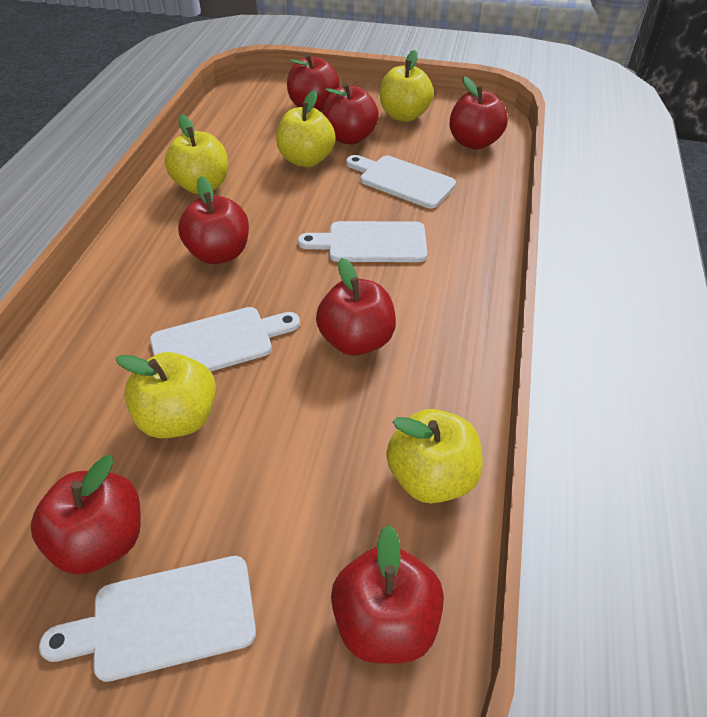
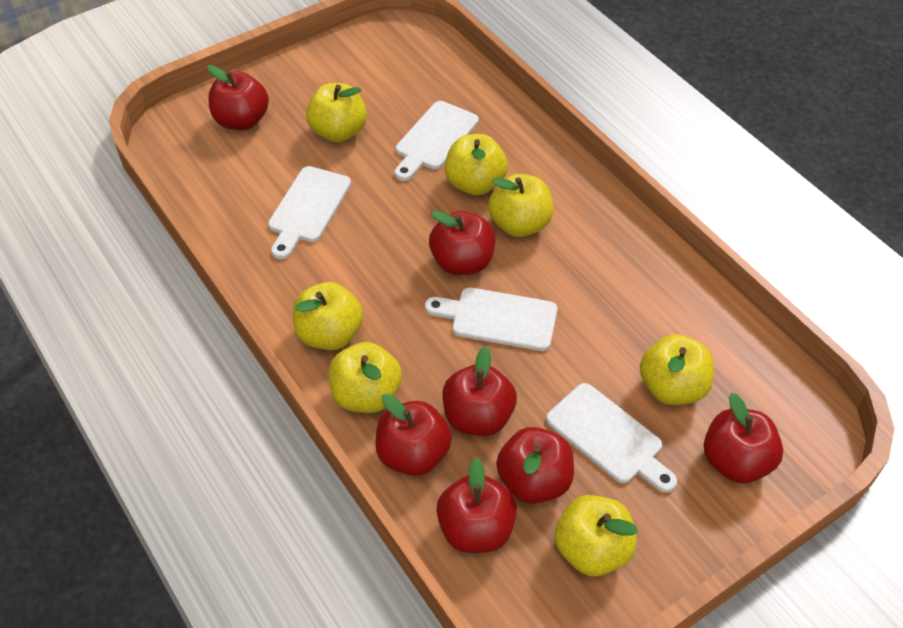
yellow apple: [116,352,216,438] [165,114,228,194] [276,90,336,167] [380,50,434,122] [386,409,483,503] = 5 -> [293,282,363,350] [306,83,367,142] [328,342,402,413] [445,134,508,195] [488,174,553,237] [555,495,638,576] [640,334,714,405] = 7

